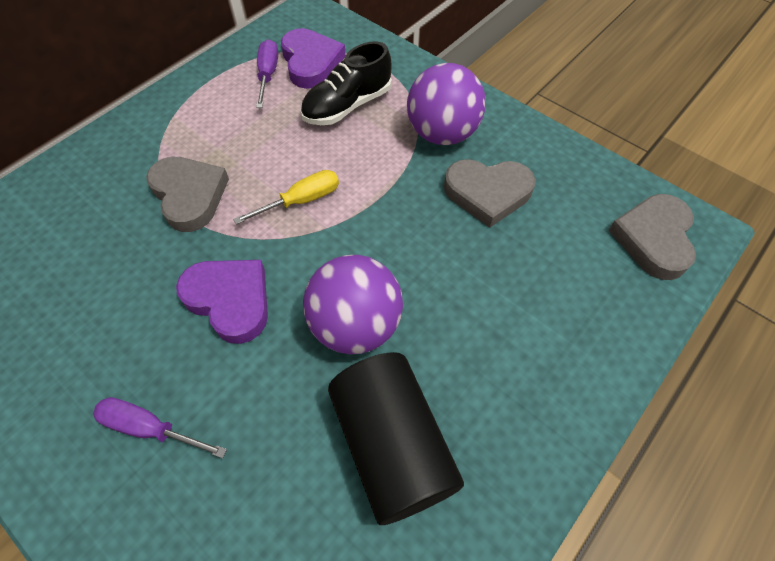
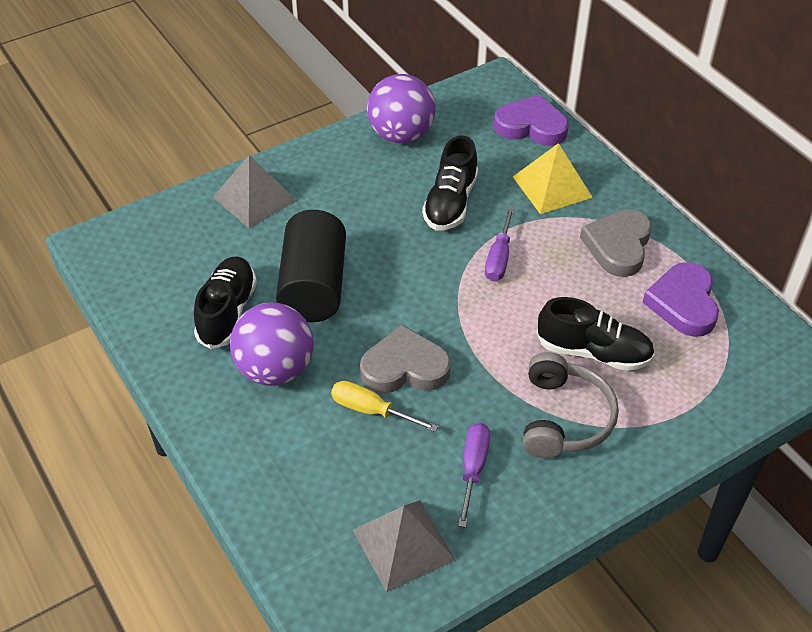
black shoe: [300,41,392,125] = 1 -> [194,257,257,349] [422,136,478,231] [537,297,655,371] = 3
grey headphones: none = 0 -> [523,352,619,458] = 1
grey heart: [146,157,229,232] [444,159,536,228] [608,194,696,280] = 3 -> [360,325,451,393] [580,209,652,277] = 2
grey pyramid: none = 0 -> [213,155,297,228] [353,500,456,592] = 2
yellow pyramid: none = 0 -> [513,143,593,214] = 1

